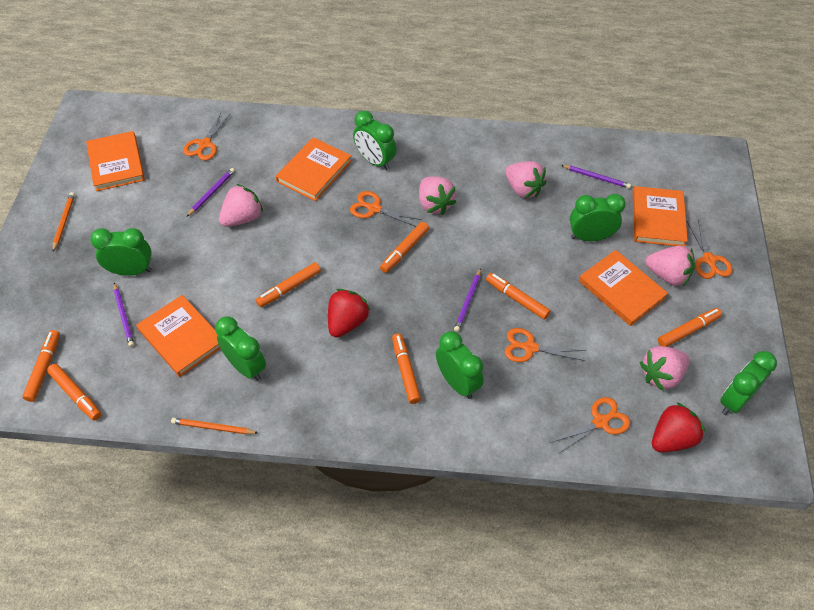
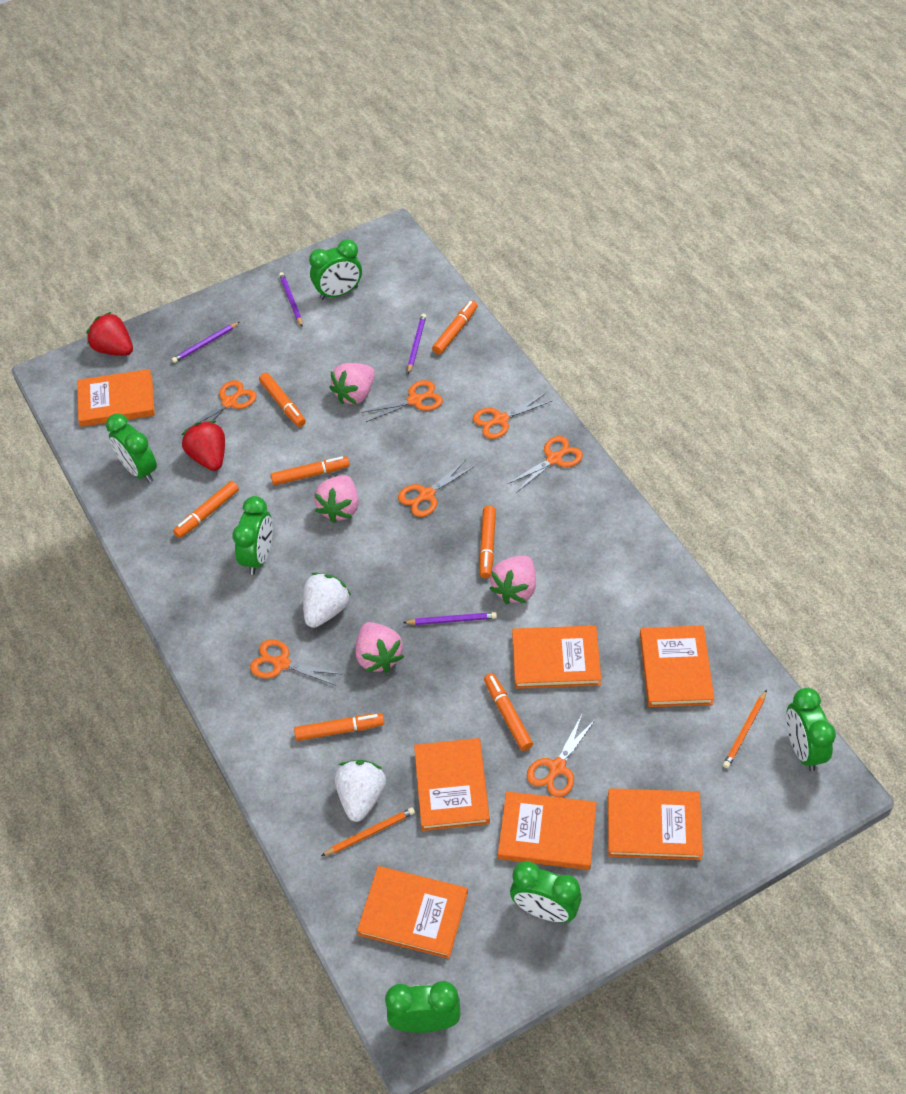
orange book: [86,131,145,191] [136,295,221,377] [276,137,352,201] [579,250,668,326] [633,186,688,246] = 5 -> [77,369,155,427] [357,866,468,959] [414,738,490,831] [498,791,597,870] [512,625,601,689] [608,788,703,860] [640,626,715,707] = 7
orange scissors: [183,113,230,160] [350,191,422,227] [504,328,586,362] [550,397,630,454] [687,220,732,279] = 5 -> [185,380,257,430] [250,639,343,686] [361,380,443,422] [398,460,475,517] [473,393,552,439] [508,436,583,493] [527,714,596,797] = 7
pink strawberry: [219,184,263,227] [419,176,456,215] [505,161,546,198] [640,346,690,391] [645,246,695,286] = 5 -> [314,475,359,523] [329,363,375,405] [355,622,404,673] [489,556,536,604] = 4
white strawberry: none = 0 -> [303,572,351,628] [335,760,386,822] = 2

